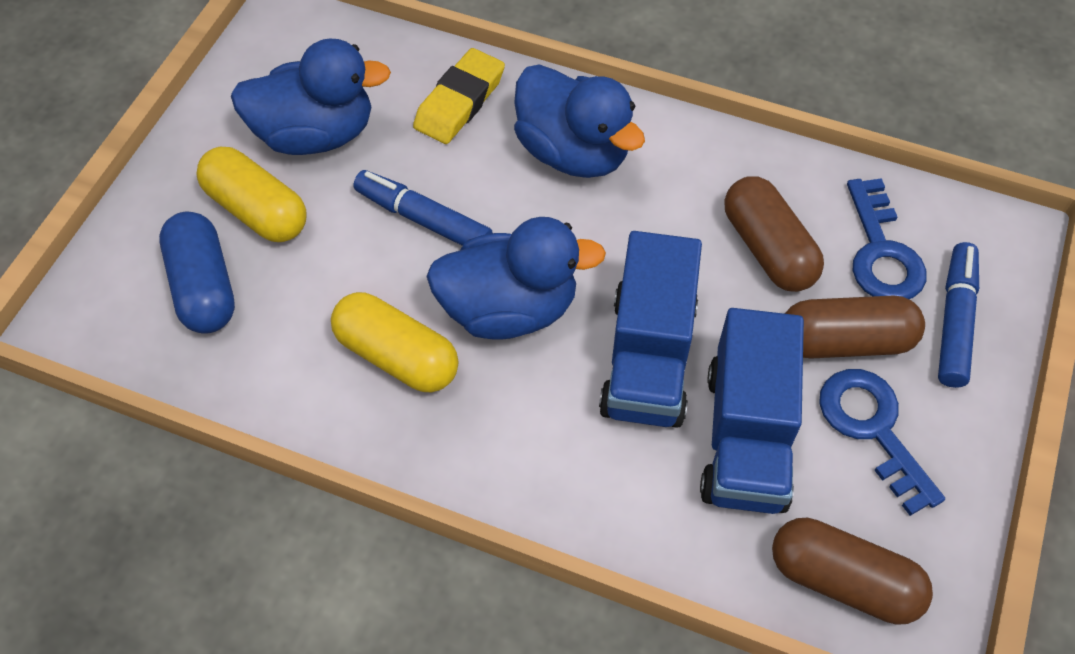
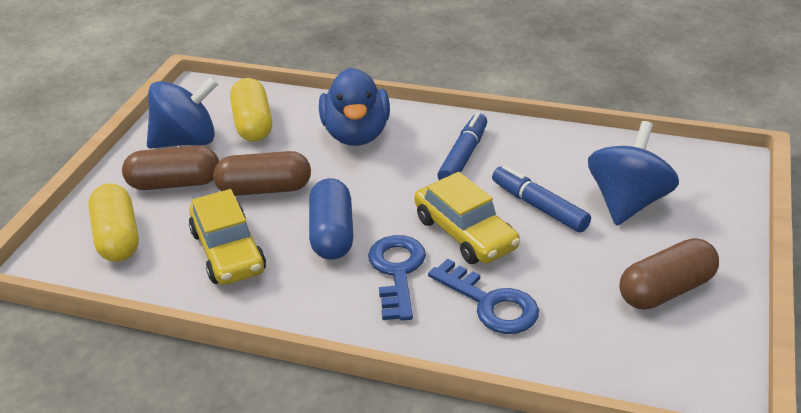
blue duck: [231,39,391,155] [426,217,606,340] [514,64,645,178] = 3 -> [319,67,390,146] = 1
blue spinning top: none = 0 -> [147,77,219,149] [588,121,679,226] = 2
blue truck: [599,231,702,428] [700,308,804,514] = 2 -> none = 0
yellow car: none = 0 -> [189,189,266,285] [414,172,520,264] = 2
yellow eraser: [413,48,505,144] = 1 -> none = 0

